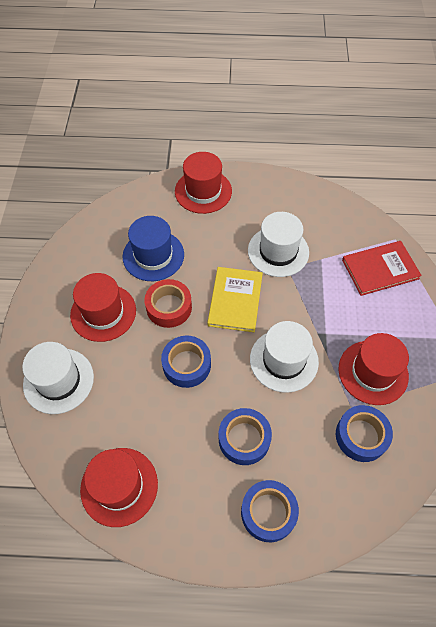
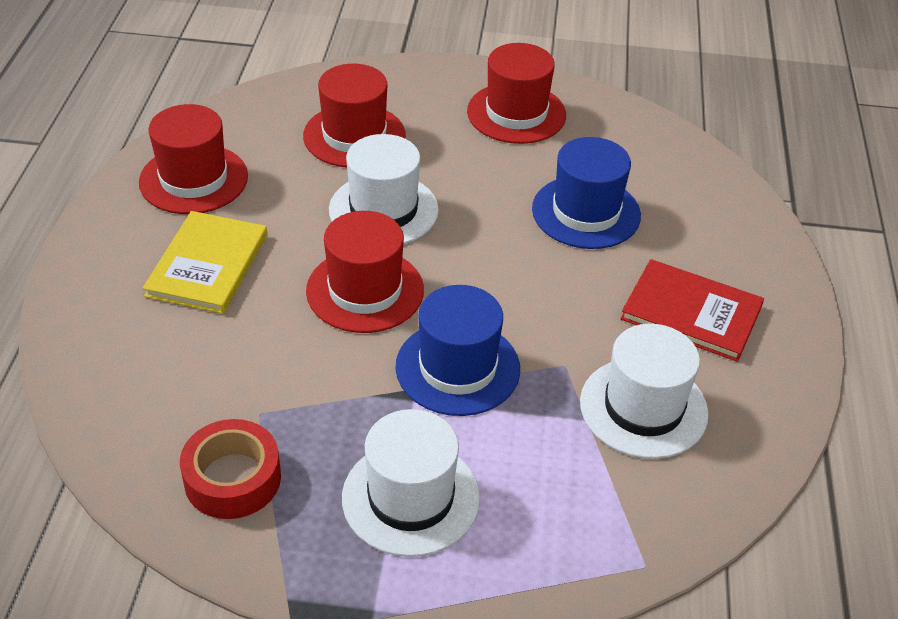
blue hat: [122,216,184,281] = 1 -> [395,285,520,416] [532,137,641,249] = 2
blue tape: [161,336,211,388] [219,408,272,465] [241,480,299,542] [336,405,393,462] = 4 -> none = 0

